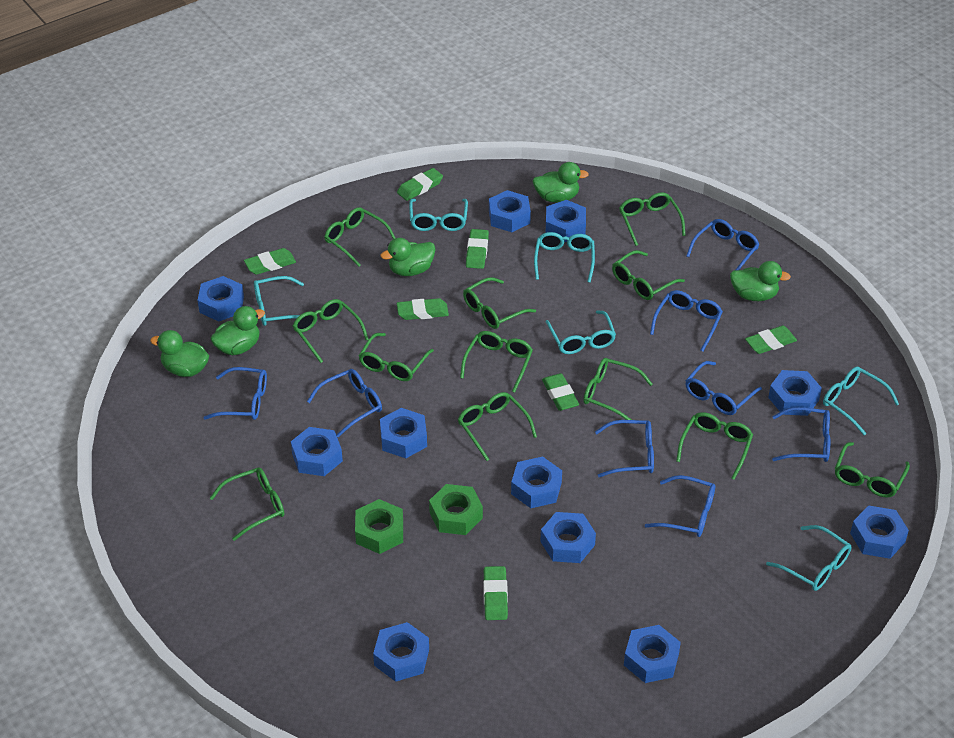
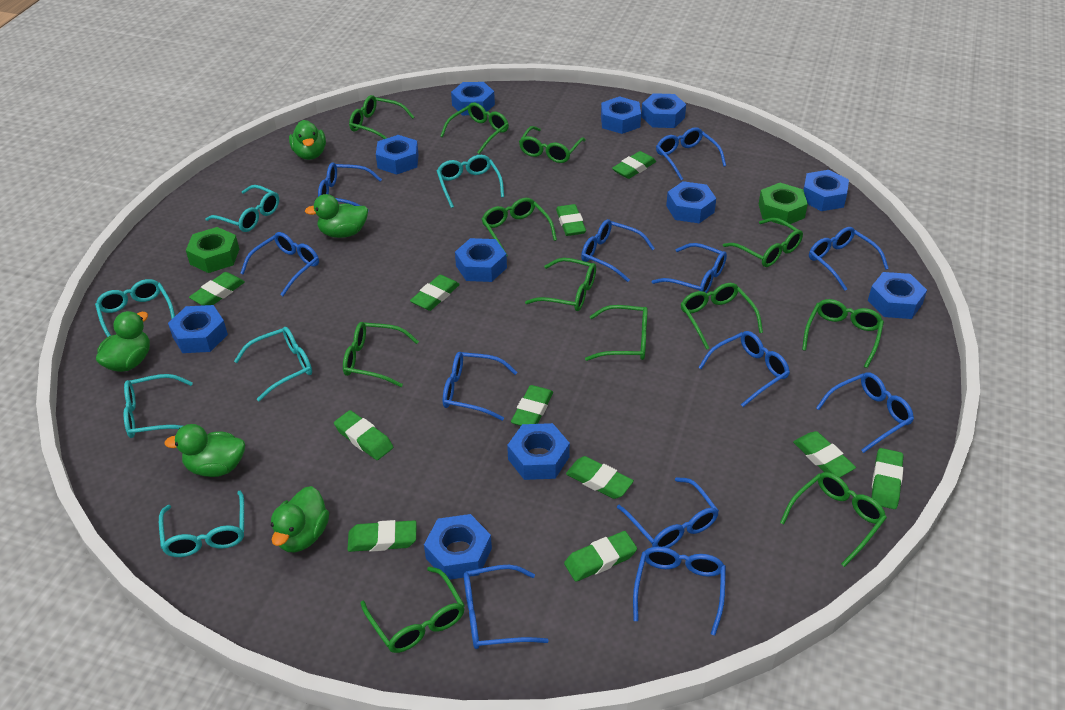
blue glasses: [204,367,267,420] [307,369,382,437] [595,420,654,477] [645,475,715,537] [650,290,723,352] [685,361,762,415] [686,219,759,270] [772,407,830,462] = 8 -> [240,232,319,296] [318,162,382,211] [443,352,518,421] [464,565,549,649] [581,219,655,282] [617,477,719,548] [633,547,726,635] [651,243,727,293] [656,127,726,180] [698,331,790,407] [809,227,889,291] [816,373,914,453] = 12
green eraser: [244,248,296,275] [397,168,443,201] [397,298,449,320] [466,229,489,269] [483,566,508,620] [542,373,579,411] [745,326,797,354] = 7 -> [189,272,245,306] [334,410,393,460] [347,520,416,552] [410,275,460,311] [511,385,553,426] [556,204,586,236] [564,531,637,582] [566,456,634,499] [612,151,656,179] [793,431,856,478] [871,448,903,509] = 11

